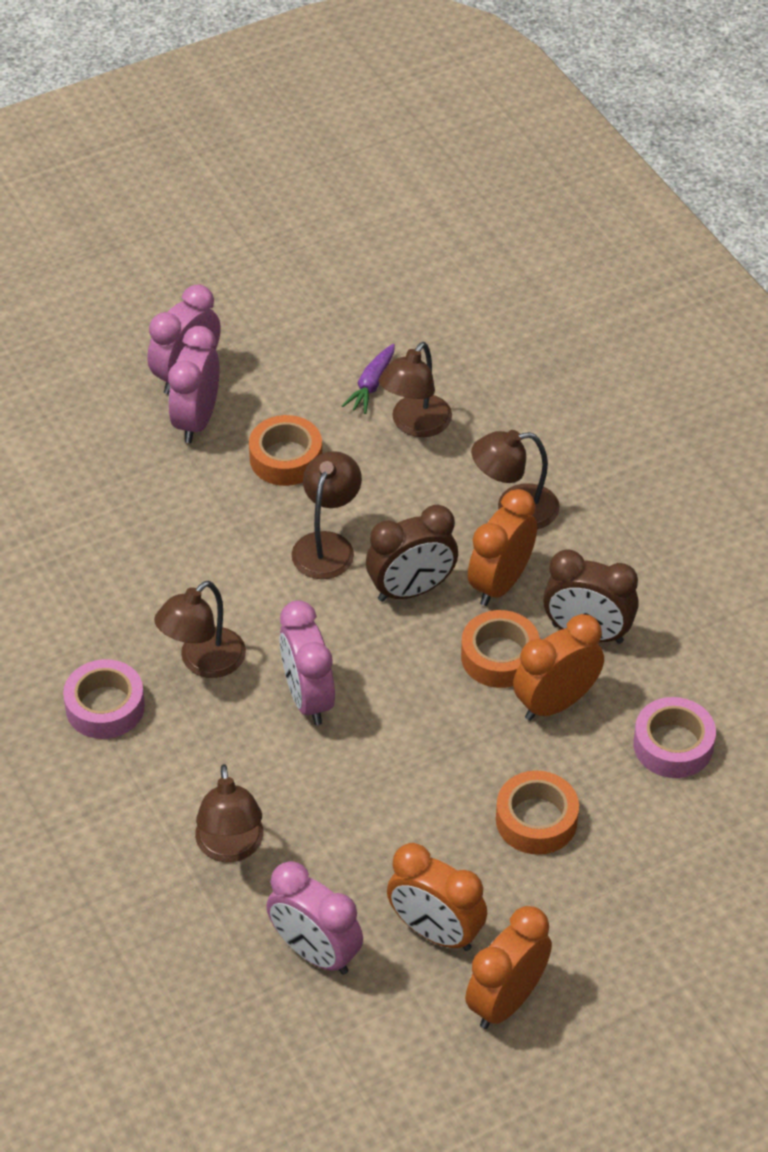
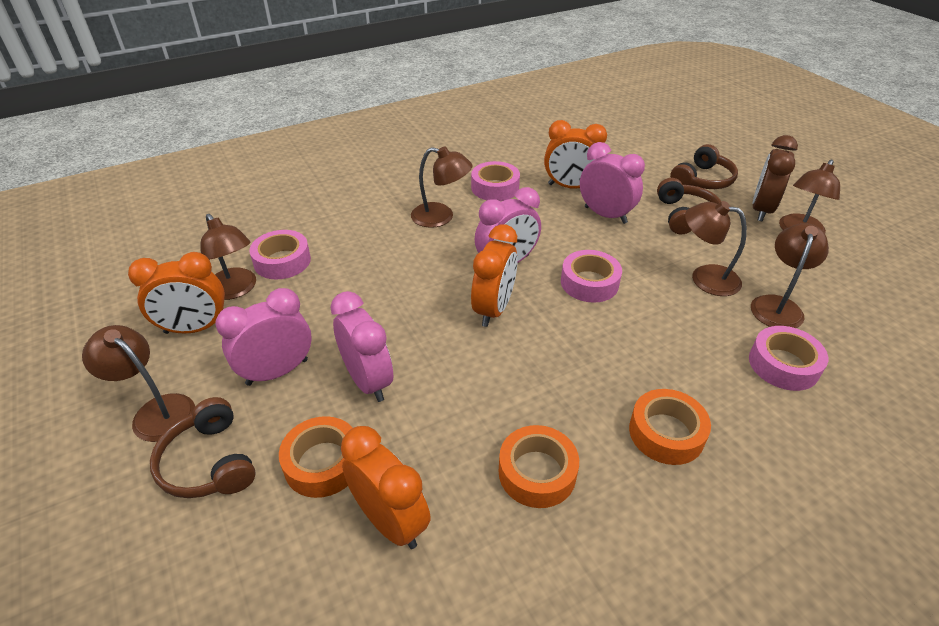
brown clock: [366,505,458,602] [543,549,639,644] = 2 -> [752,135,798,221] = 1
brown headphones: none = 0 -> [150,397,256,498] [657,178,722,234] [670,144,738,189] = 3
brown lamp: [154,581,246,678] [195,764,264,862] [292,451,362,579] [379,342,452,437] [471,430,560,529] = 5 -> [82,325,195,442] [200,214,256,300] [411,147,473,228] [685,201,747,296] [751,223,829,328] [779,160,840,233] = 6
pink tape: [63,659,145,739] [633,697,716,778] = 2 -> [249,230,311,280] [471,161,520,201] [561,250,622,303] [749,326,828,391] = 4
purple carrot: [342,344,395,414] = 1 -> none = 0

